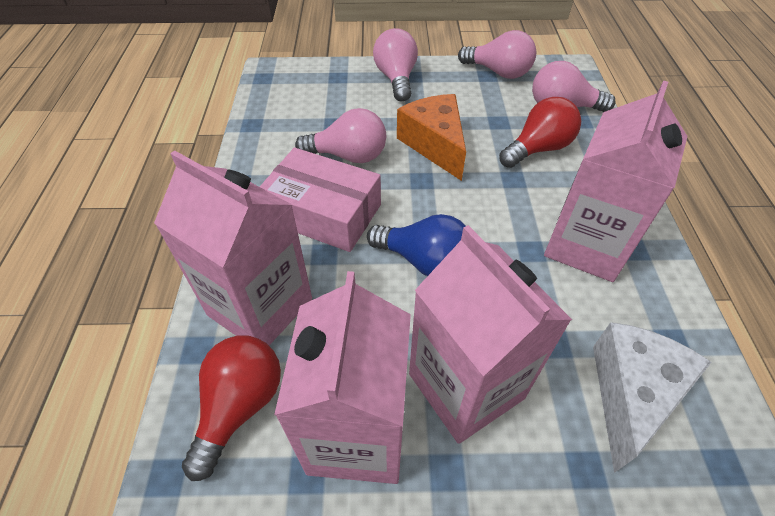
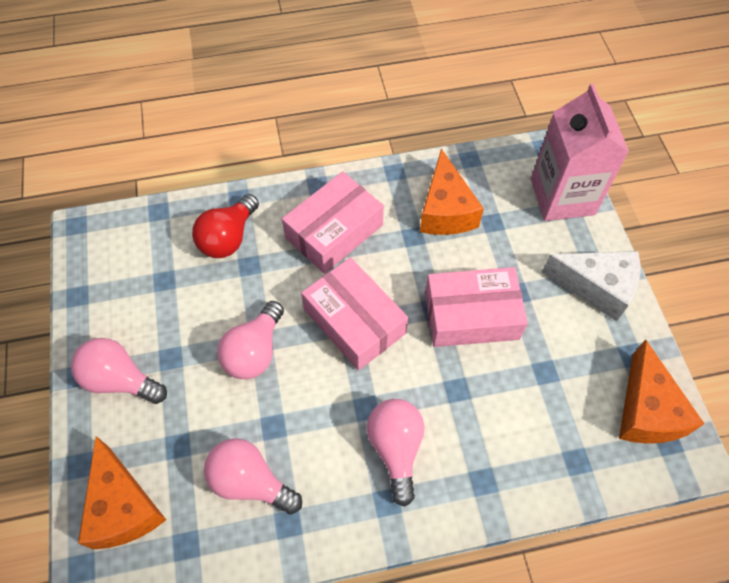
blue light bulb: [367,214,466,276] = 1 -> none = 0
orange cheese: [397,94,466,181] = 1 -> [78,436,166,550] [420,148,484,235] [619,340,704,444] = 3
pink box: [260,147,381,252] = 1 -> [282,171,384,273] [301,257,408,371] [425,267,528,347] = 3
pink carton: [154,151,312,345] [274,271,411,484] [409,225,572,444] [544,81,687,282] = 4 -> [531,83,629,221] = 1
red light bulb: [182,336,281,481] [499,97,581,168] = 2 -> [192,194,259,258] = 1

